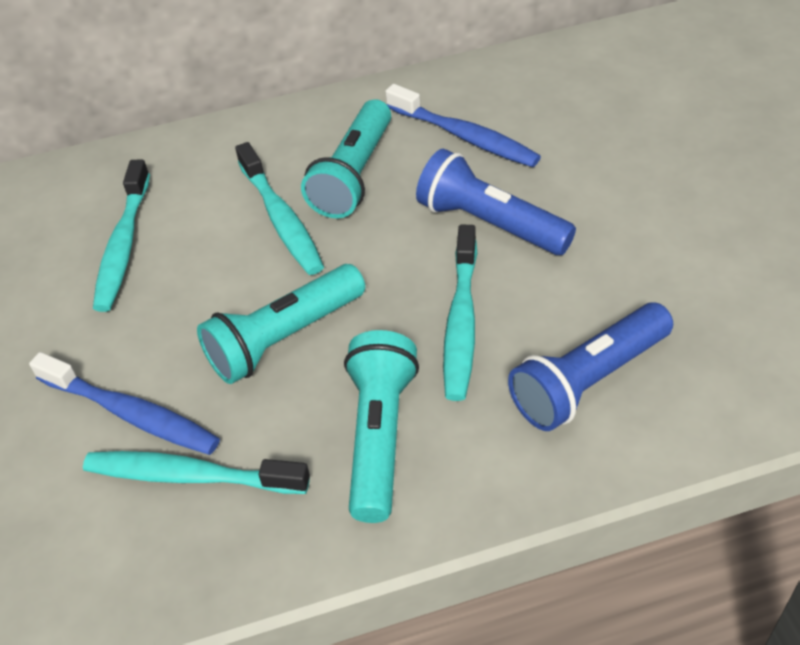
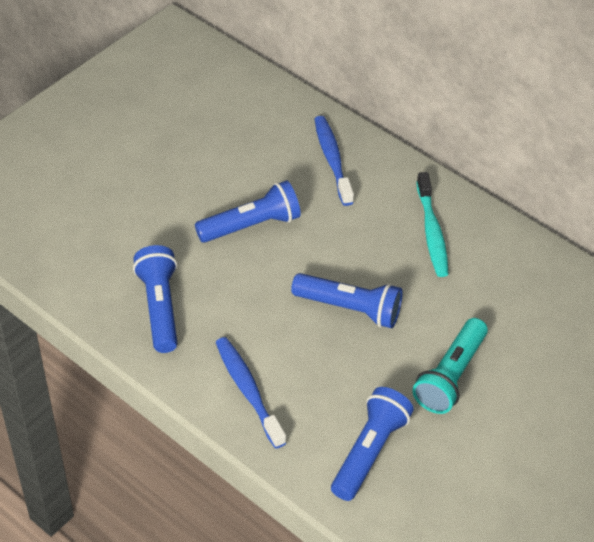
blue flashlight: [416,149,576,255] [508,302,673,431] = 2 -> [133,245,178,353] [195,181,301,243] [291,273,403,328] [331,387,414,501] = 4
turquoise flashlight: [197,264,365,384] [301,99,391,218] [344,330,419,523] = 3 -> [412,318,488,414] = 1
turquoise toothbrush: [83,451,310,494] [93,160,150,312] [235,142,324,275] [443,225,477,401] = 4 -> [416,172,449,277] = 1

